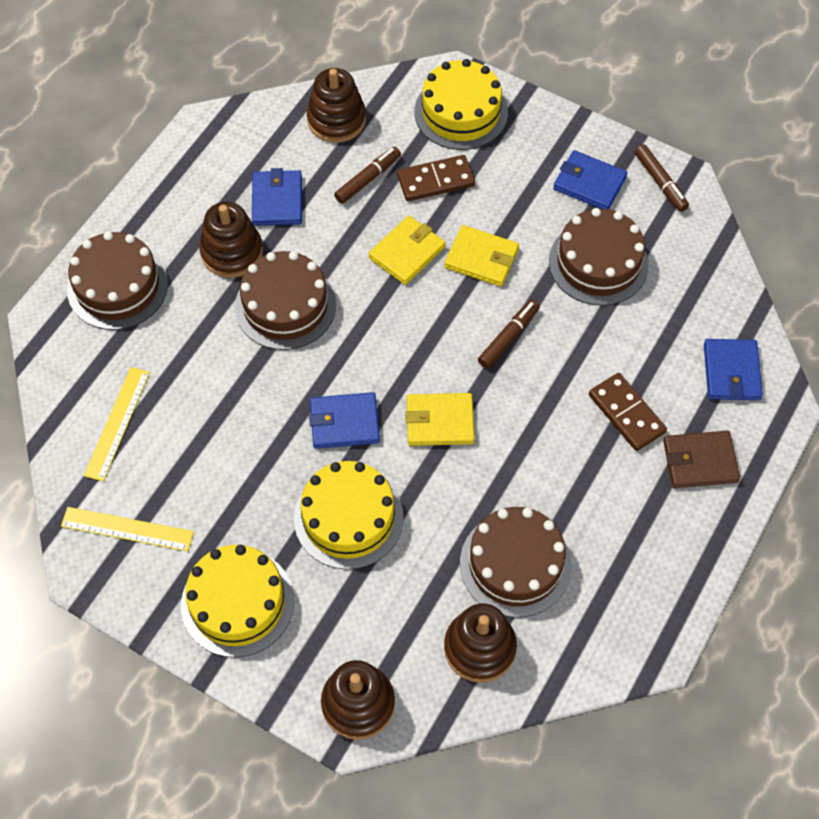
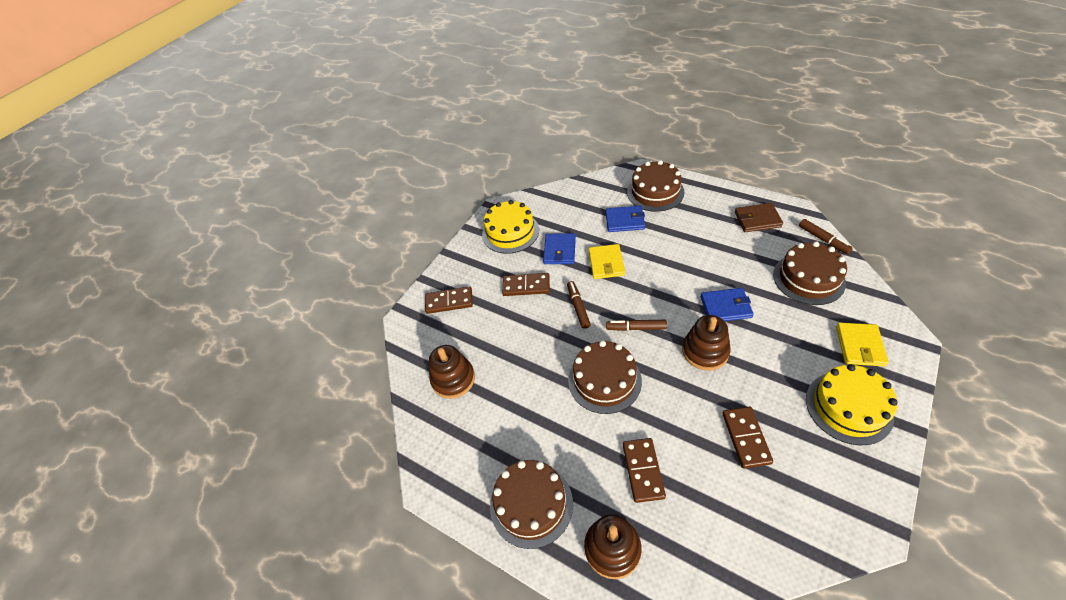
blue wallet: [252,168,302,226] [309,392,380,449] [553,150,628,209] [704,339,763,400] = 4 -> [543,233,576,264] [606,206,645,232] [701,288,754,321] = 3
brown domino: [397,155,475,201] [589,373,667,451] = 2 -> [425,286,473,314] [502,273,550,296] [623,438,666,503] [722,406,773,468] = 4
brown stacking toy: [199,202,263,278] [307,68,366,143] [321,660,395,740] [444,603,517,683] = 4 -> [429,345,475,399] [584,514,642,579] [682,315,731,371] = 3
yellow cake: [181,545,294,658] [294,461,404,570] [415,59,508,150] = 3 -> [482,200,539,254] [806,364,898,445] = 2
yellow ruler: [61,507,194,551] [84,367,150,482] = 2 -> none = 0
yellow wallet: [368,216,445,285] [405,393,475,446] [444,225,519,287] = 3 -> [589,244,625,279] [836,323,889,367] = 2

